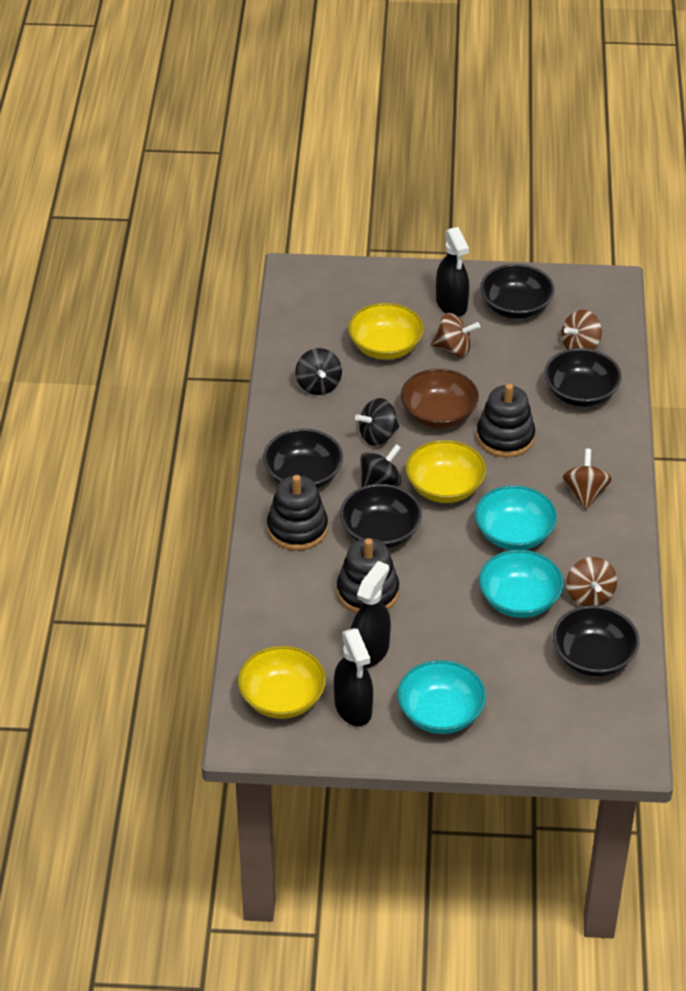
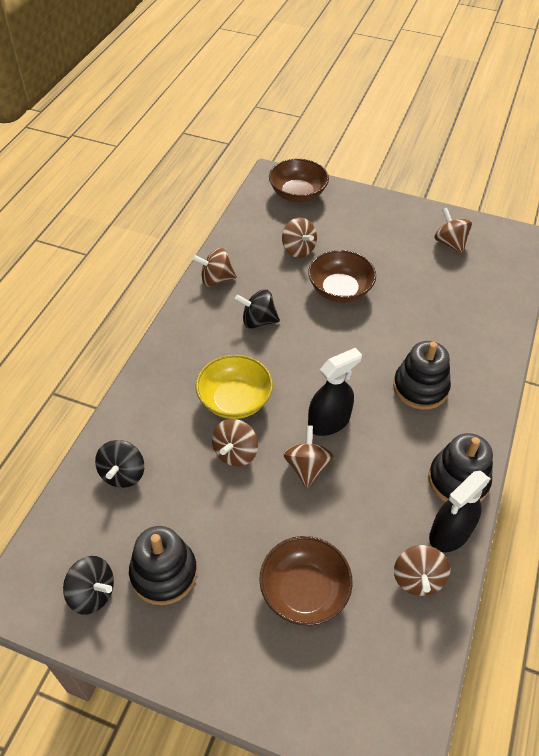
black bowl: [263,429,343,489] [340,484,422,548] [480,264,554,319] [544,348,622,407] [553,605,639,676] = 5 -> none = 0
black spray bottle: [334,628,373,726] [351,561,391,668] [436,227,469,317] = 3 -> [308,348,362,436] [429,471,490,552] = 2
brown bowl: [401,369,479,429] = 1 -> [259,536,353,626] [269,159,329,202] [308,250,376,303] = 3
brown spinning top: [431,313,480,356] [561,310,602,350] [562,449,612,510] [566,557,617,606] = 4 -> [193,248,237,287] [212,419,258,467] [282,218,317,258] [283,425,334,488] [394,545,450,596] [435,208,472,254] = 6
turquoise bowl: [397,660,486,734] [475,485,557,550] [479,550,564,618] = 3 -> none = 0
yellow bowl: [238,646,326,719] [348,303,424,360] [406,440,486,503] = 3 -> [196,355,273,419] = 1

